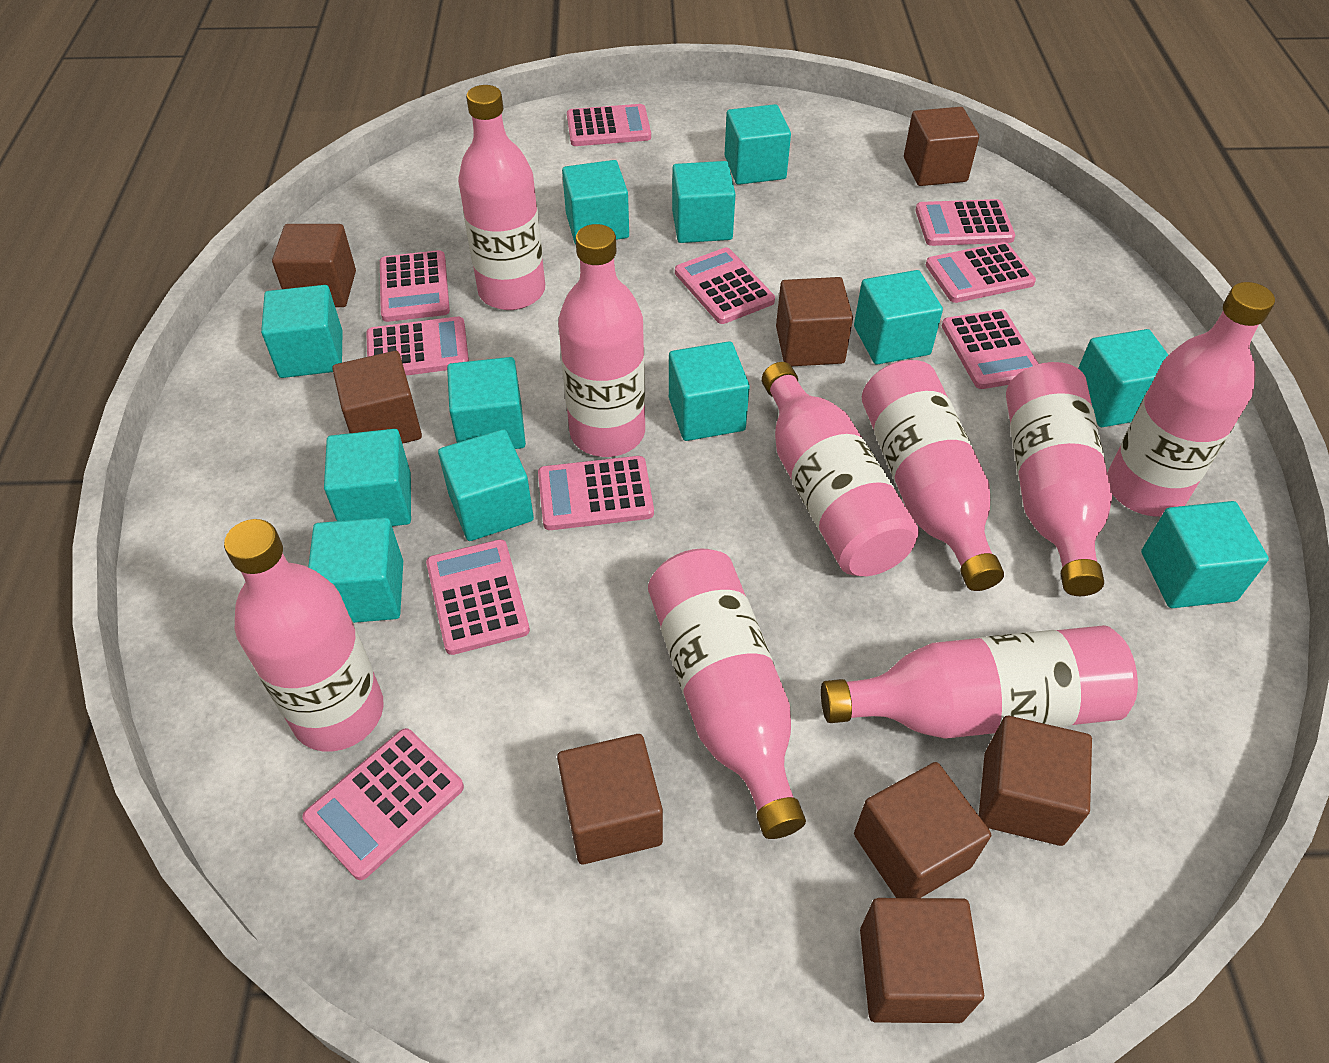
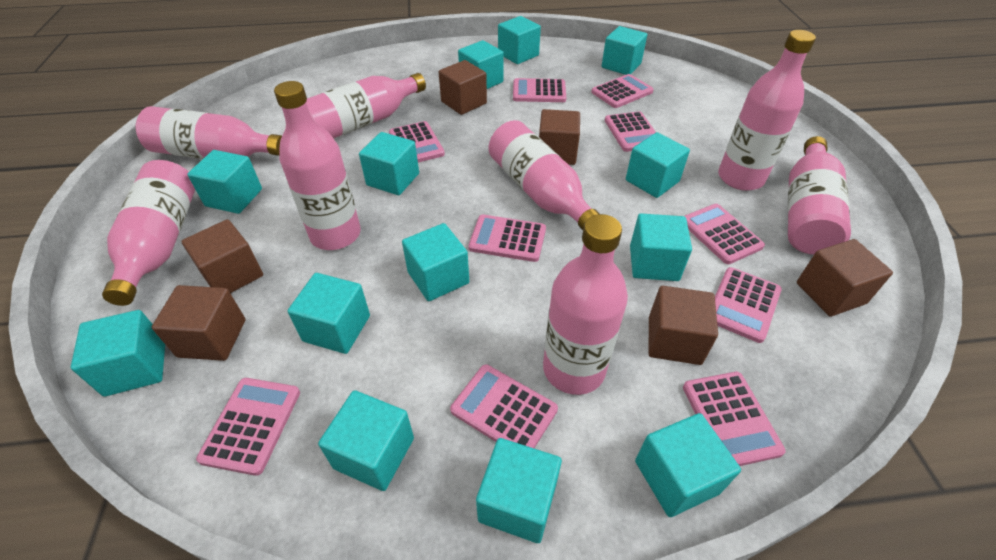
brown cube: [272,224,356,307] [332,351,422,444] [557,734,663,865] [776,277,853,366] [854,762,991,898] [860,898,984,1023] [904,107,979,186] [979,716,1092,846] = 8 -> [152,285,246,361] [181,219,263,293] [439,60,487,115] [539,109,580,165] [648,286,718,365] [797,239,893,317] = 6
pink bottle: [224,519,384,752] [458,85,545,310] [558,224,645,457] [648,548,806,839] [762,362,919,576] [821,625,1138,739] [862,360,1004,591] [1006,362,1112,596] [1107,282,1275,517] = 9 -> [102,160,195,306] [136,106,282,159] [274,81,361,250] [306,73,426,138] [489,120,600,230] [543,214,628,395] [718,30,816,191] [788,136,851,255] = 8
turquoise cube: [261,285,343,378] [308,517,403,623] [324,429,411,526] [438,429,534,541] [447,357,526,449] [562,160,629,244] [669,341,750,441] [672,161,736,243] [724,104,791,185] [854,270,943,365] [1078,329,1168,427] [1141,501,1269,608] = 12 -> [71,310,165,397] [187,150,262,214] [288,273,370,354] [318,390,414,491] [359,132,419,195] [402,223,469,301] [458,40,504,89] [476,438,562,543] [498,16,541,64] [602,26,647,75] [626,132,690,198] [630,213,692,281] [635,413,741,517] = 13

